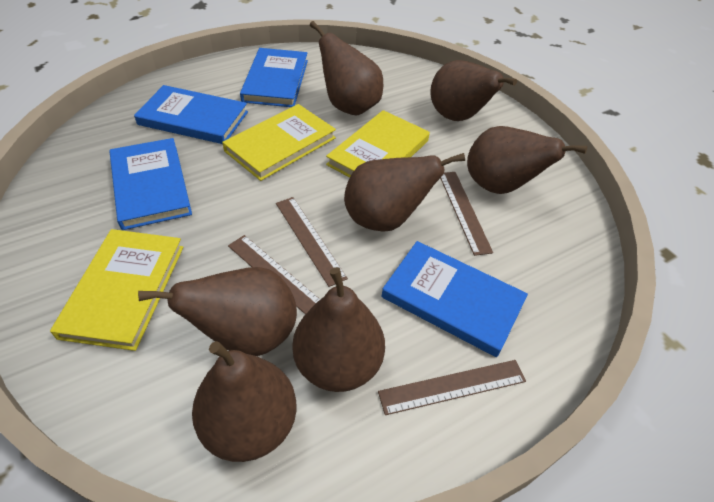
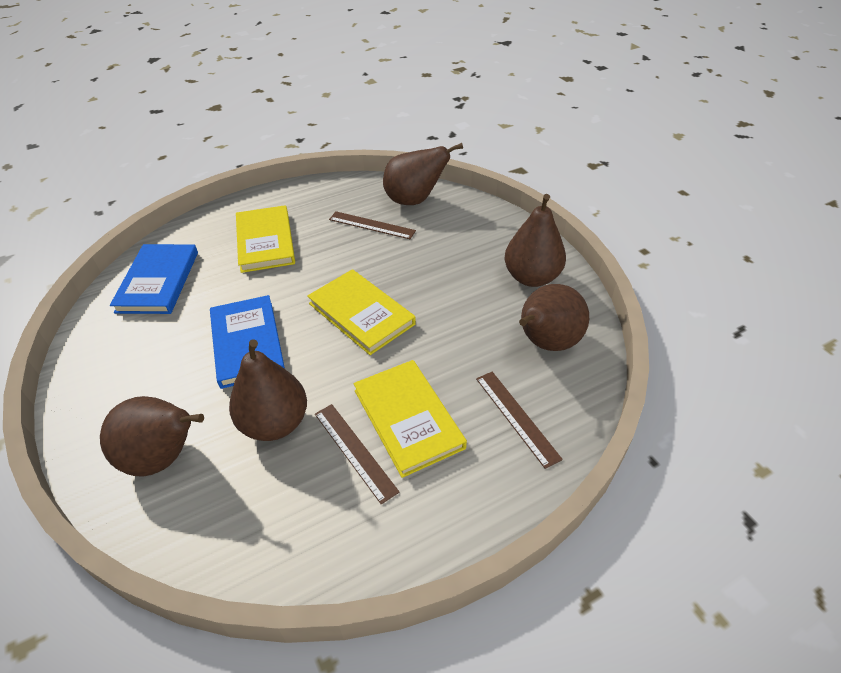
blue book: [109,138,192,230] [134,85,248,144] [240,48,308,107] [381,241,528,357] = 4 -> [110,244,198,314] [210,295,285,389] = 2
brown pear: [138,267,297,356] [192,341,297,462] [292,267,385,392] [310,21,383,116] [344,153,465,232] [430,60,517,121] [467,126,587,194] = 7 -> [100,396,204,476] [229,339,307,441] [383,143,463,205] [504,194,566,287] [519,284,589,351] = 5
brown ruler: [228,235,320,314] [276,197,348,287] [378,360,526,415] [440,172,493,256] = 4 -> [315,404,400,504] [329,211,416,239] [476,372,563,469] = 3

